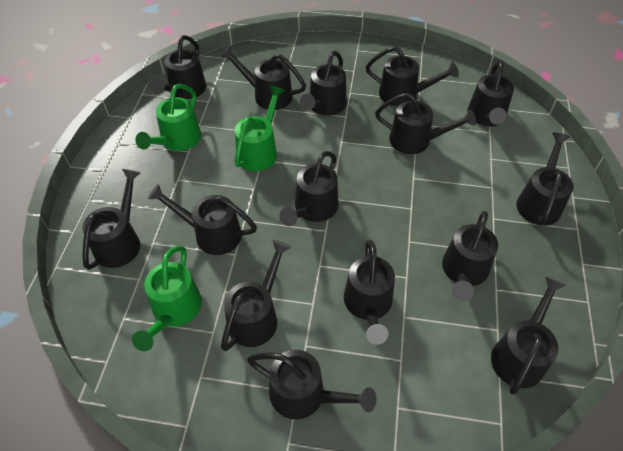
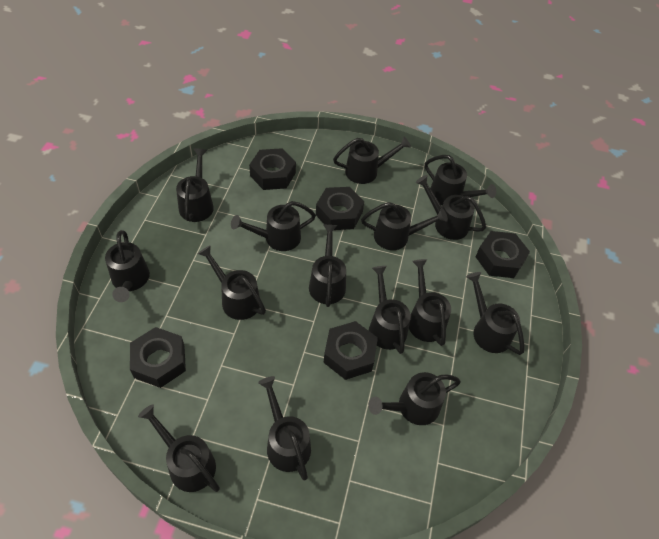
black nut: none = 0 -> [130,327,186,388] [249,148,296,190] [316,187,364,230] [323,321,378,380] [476,231,530,278] = 5
green watering can: [132,246,202,351] [135,84,201,151] [235,85,285,171] = 3 -> none = 0

